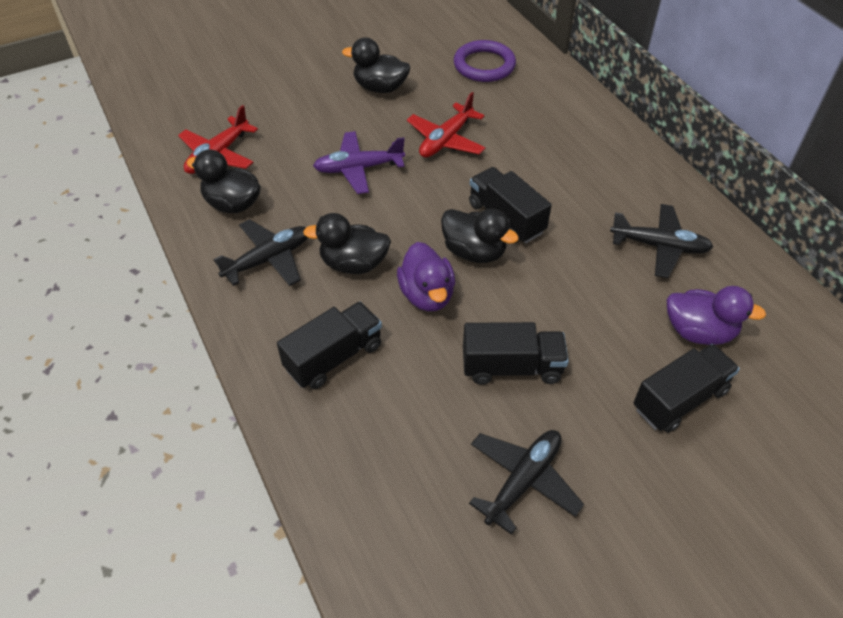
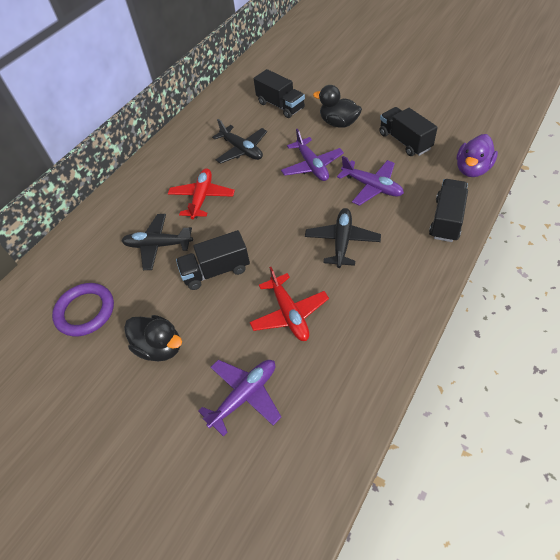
black duck: [187,149,261,213] [303,213,391,274] [342,37,410,93] [441,209,519,263] = 4 -> [124,315,182,361] [313,85,362,128] = 2
purple duck: [397,242,455,311] [667,286,766,345] = 2 -> [457,134,498,177] = 1
purple plane: [313,131,405,194] = 1 -> [198,360,281,436] [281,129,344,181] [337,156,404,206] = 3

